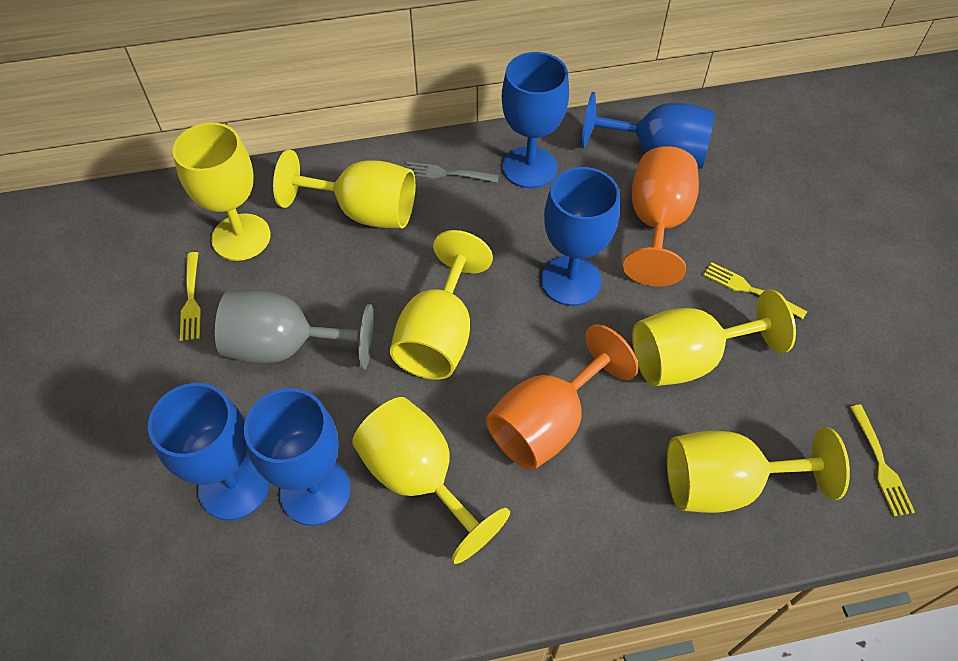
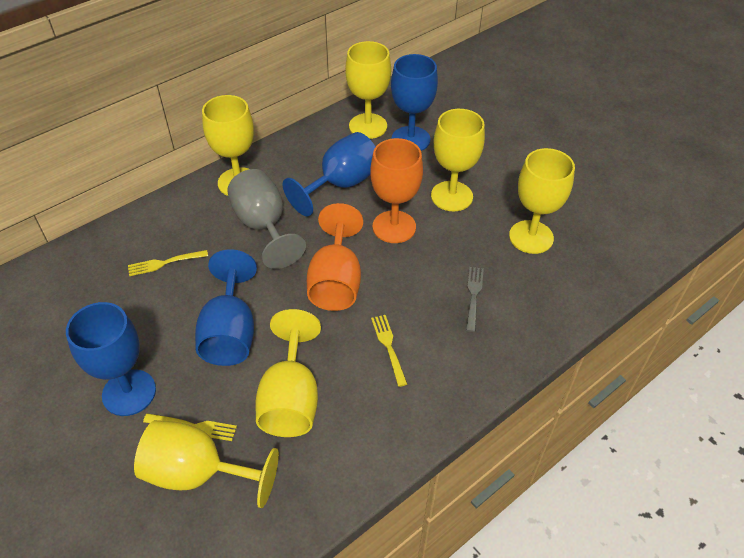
blue goblet: [148,383,269,520] [244,388,351,526] [501,52,569,188] [541,167,620,306] [581,92,715,169] = 5 -> [66,302,156,416] [195,249,257,366] [283,132,375,216] [391,54,438,151] = 4

